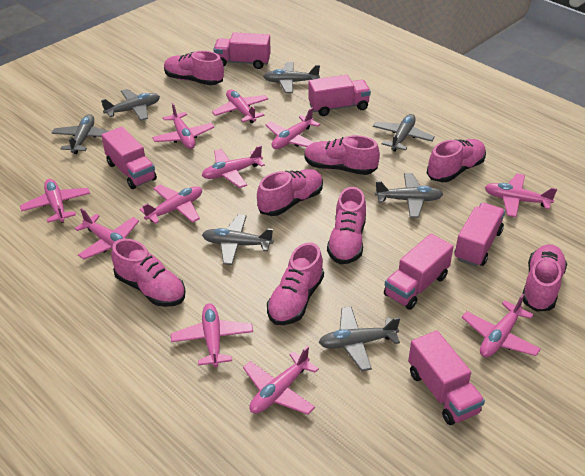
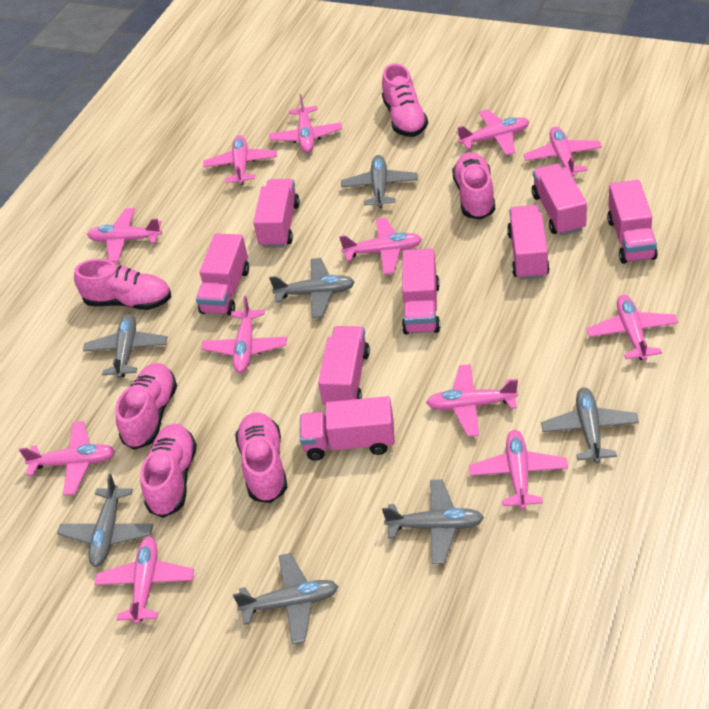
pink plane: [20,179,90,223] [74,208,139,259] [140,185,202,224] [152,103,214,149] [171,303,253,367] [202,146,265,188] [212,89,268,123] [243,346,319,415] [266,108,320,149] [462,294,541,357] [485,173,557,217] = 11 -> [19,421,115,496] [87,208,162,262] [94,537,194,625] [201,296,287,373] [203,135,277,185] [269,94,342,153] [339,218,422,274] [426,364,519,437] [457,109,530,155] [469,430,568,510] [523,126,602,177] [587,295,678,361] = 12
pink shoe: [111,239,185,307] [164,51,224,85] [257,169,323,216] [267,242,324,325] [304,135,380,175] [327,187,366,264] [427,139,486,182] [523,244,567,312] = 8 -> [74,259,171,310] [115,363,177,450] [140,424,197,518] [235,412,287,503] [382,63,428,137] [452,152,495,220] = 6
pink truck: [101,127,157,189] [213,32,271,69] [308,75,371,116] [384,234,454,310] [408,331,485,425] [454,203,505,267] = 6 -> [196,233,249,316] [253,179,300,248] [300,396,395,461] [318,326,370,405] [402,248,440,334] [507,205,550,280] [532,164,587,236] [607,180,658,264] = 8

